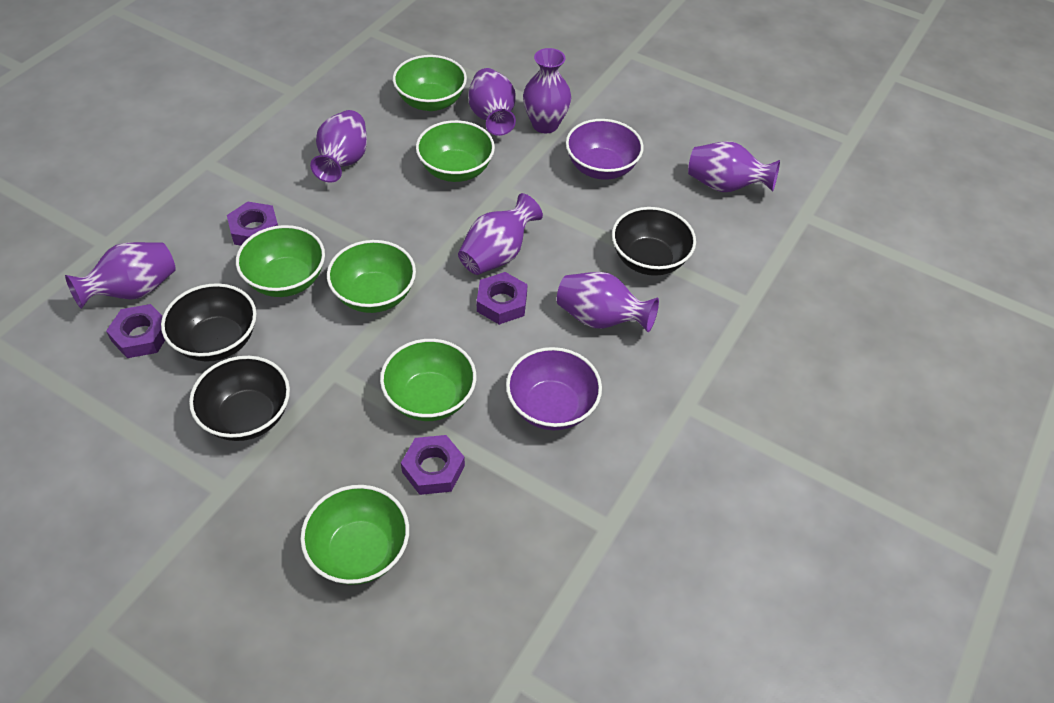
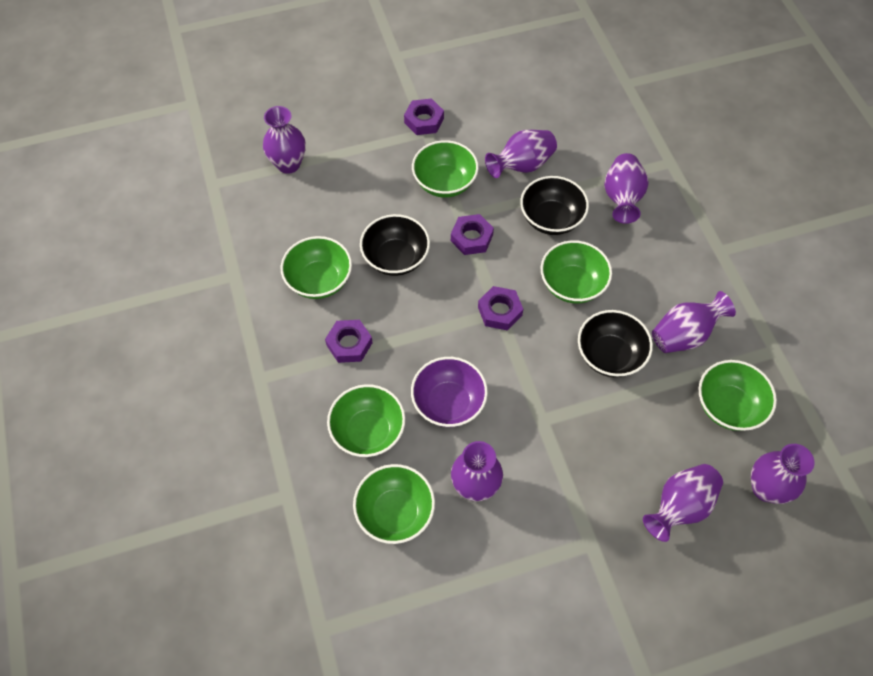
purple bowl: [506,347,602,430] [566,119,644,180] = 2 -> [411,357,488,427] = 1

